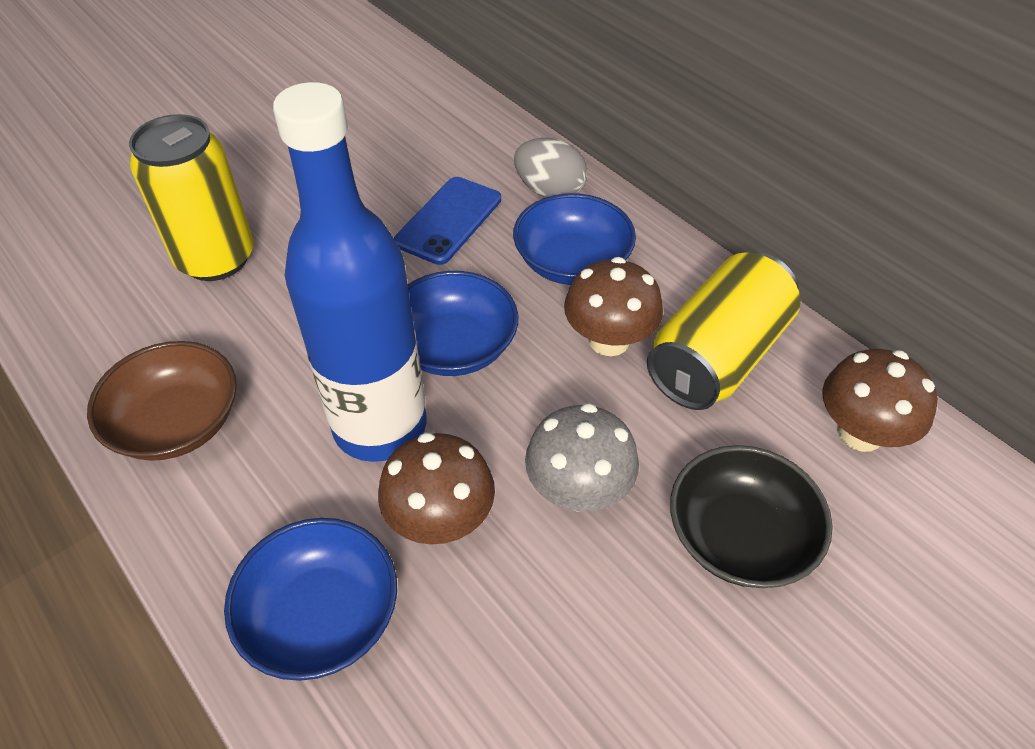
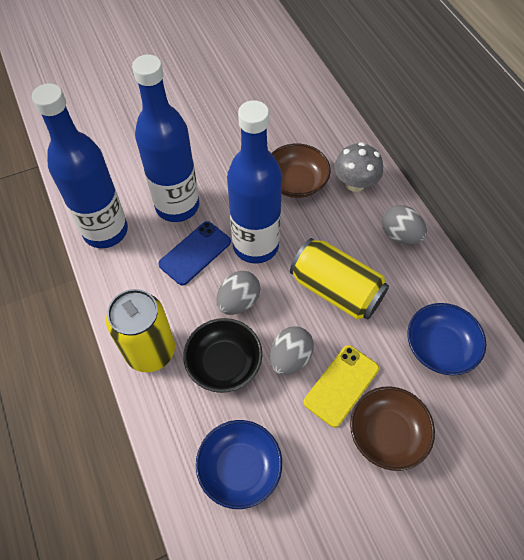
blue bottle: [273,82,427,462] = 1 -> [32,83,128,248] [132,55,199,222] [227,100,282,264] = 3
blue bowl: [224,518,397,681] [408,271,518,376] [513,193,636,285] = 3 -> [196,420,282,509] [407,303,486,375] = 2
brown bowl: [87,341,237,461] = 1 -> [272,144,331,198] [350,387,435,471] = 2
brown mushroom: [378,433,495,545] [564,257,663,356] [823,349,938,452] = 3 -> none = 0
grey egg: [514,138,587,198] = 1 -> [217,271,260,315] [270,326,314,375] [382,205,427,245] = 3
yellow phone: none = 0 -> [304,345,379,427] = 1

